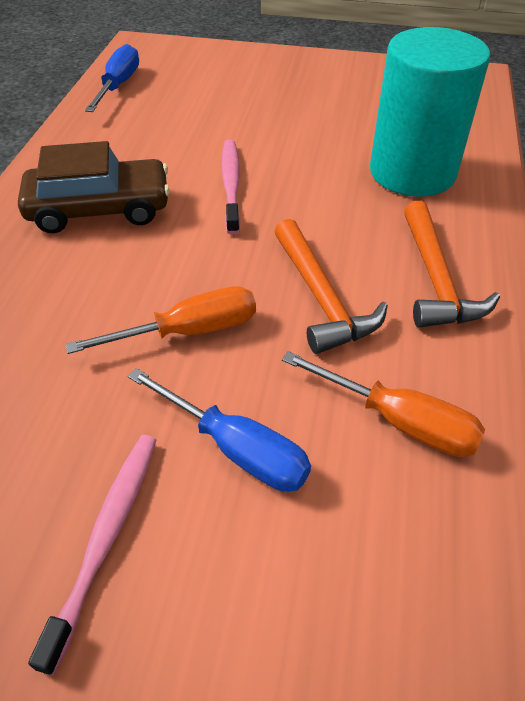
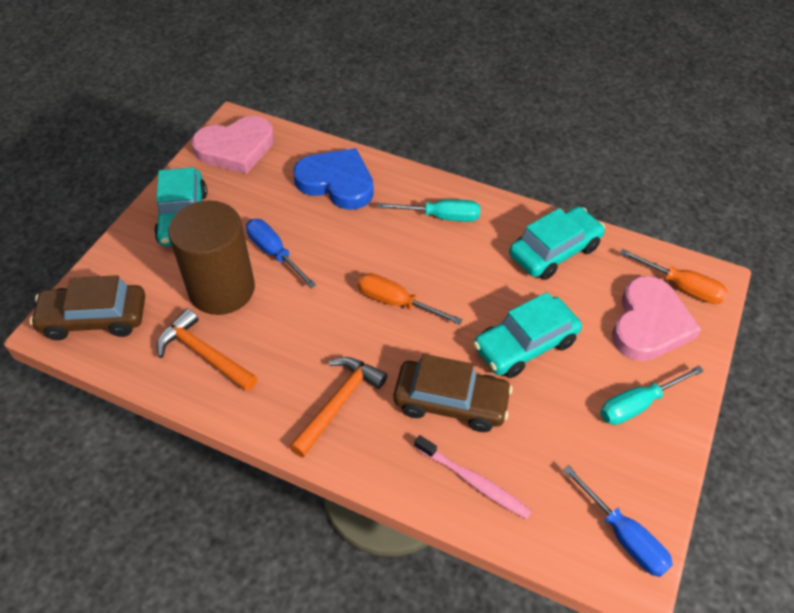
blue heart: none = 0 -> [293,148,374,210] = 1
brown car: [18,141,170,233] = 1 -> [30,275,145,340] [394,354,513,432] = 2
brown cylinder: none = 0 -> [168,201,255,315] = 1
pink heart: none = 0 -> [192,116,274,174] [612,276,701,361] = 2
pink toothbrush: [28,435,156,675] [222,140,240,235] = 2 -> [414,435,532,519] = 1
turquoise car: none = 0 -> [154,167,207,247] [473,292,582,378] [509,207,605,280] = 3
turquoise cylinder: [370,27,490,197] = 1 -> none = 0
turquoise screwdriver: none = 0 -> [378,199,480,222] [600,366,704,425] = 2

